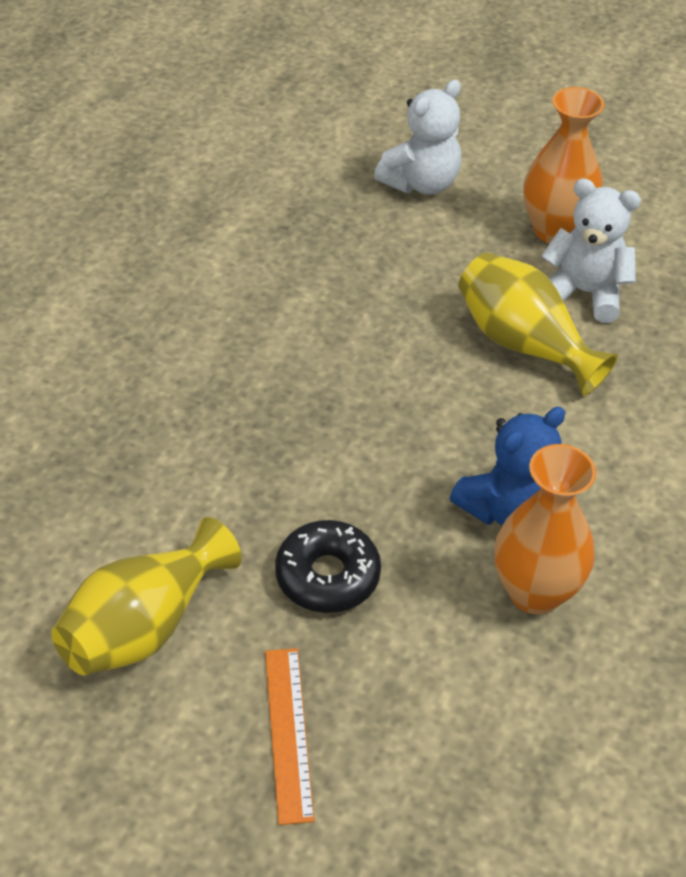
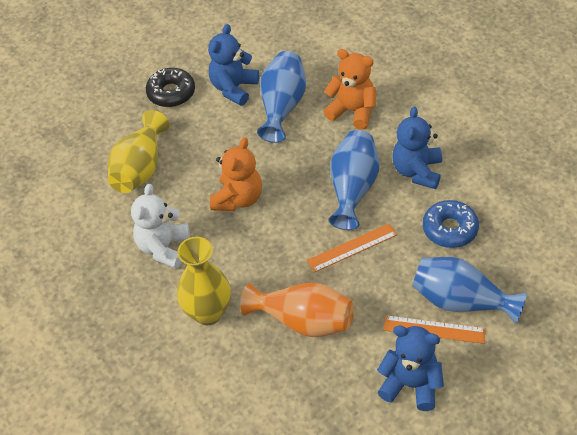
blue donut: none = 0 -> [423,200,479,248] = 1
blue teddy bear: [450,407,566,526] = 1 -> [208,24,259,106] [377,326,444,411] [392,106,442,189] = 3
blue vase: none = 0 -> [257,51,306,143] [328,130,379,230] [412,257,527,324] = 3
orange ruler: [265,648,314,825] = 1 -> [307,223,397,272] [383,315,486,344] = 2
orange teddy bear: none = 0 -> [210,137,262,211] [324,49,376,130] = 2
orange vase: [494,444,596,615] [523,87,604,244] = 2 -> [240,283,354,337] = 1
white teddy bear: [374,80,461,194] [541,179,641,323] = 2 -> [131,184,190,269] = 1

